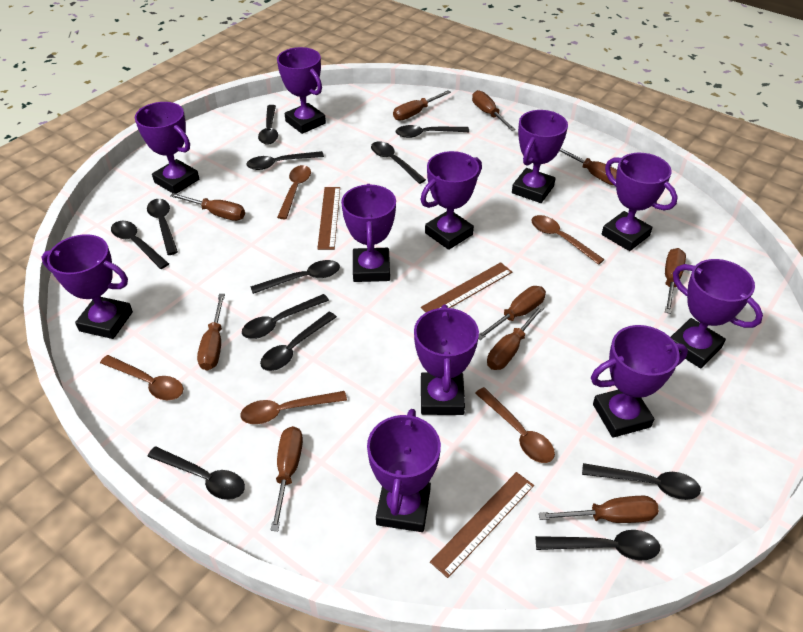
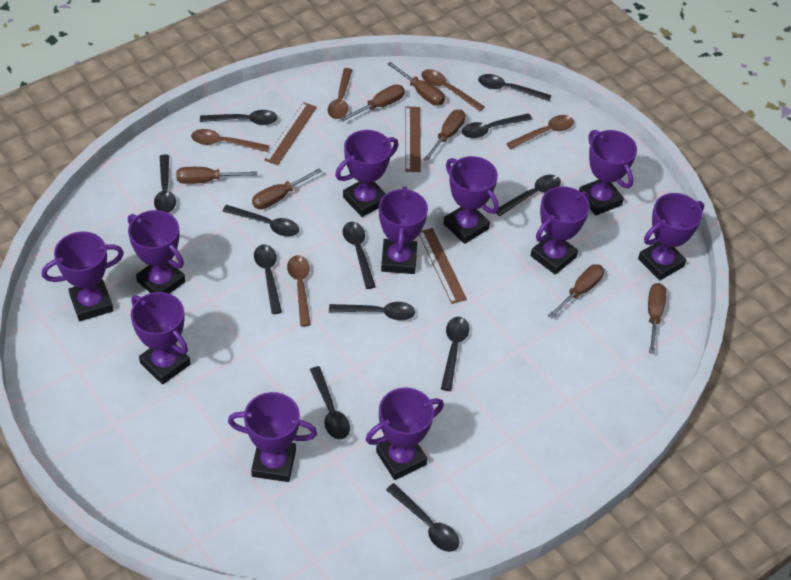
brown screwdriver: [170,193,245,221] [197,294,225,371] [271,426,303,531] [393,90,451,121] [472,90,516,131] [478,286,546,340] [487,305,545,370] [539,496,659,523] [559,148,617,185] [665,248,686,314] = 10 -> [176,167,257,184] [252,168,322,209] [340,84,405,122] [387,62,445,106] [423,110,465,162] [548,264,604,318] [648,283,666,354] = 7

